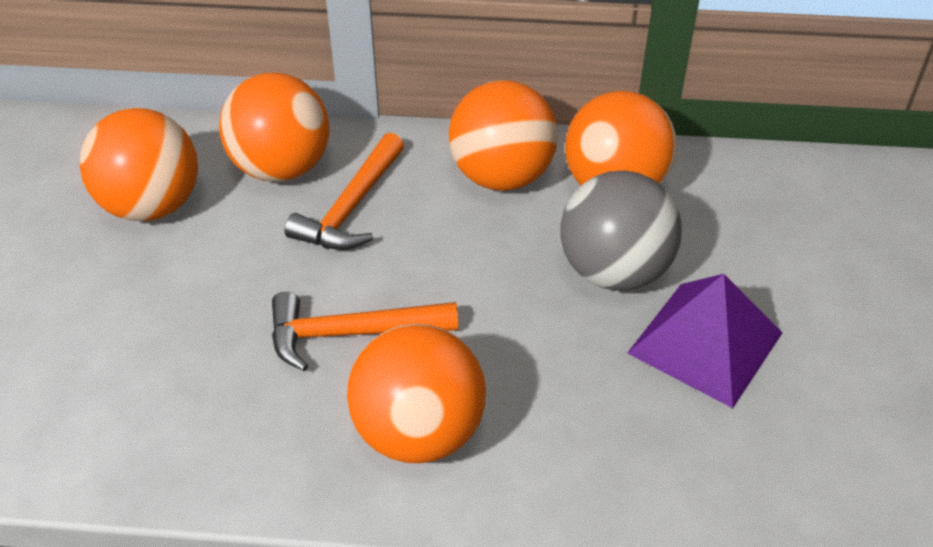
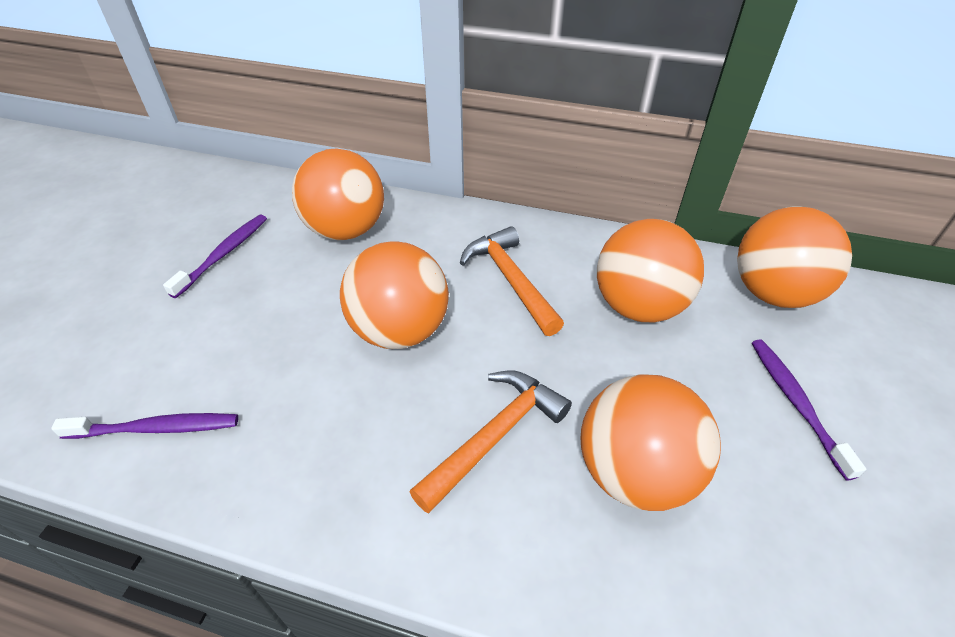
grey ball: [560,170,682,291] = 1 -> none = 0
purple pyramid: [627,274,782,408] = 1 -> none = 0
purple toothbrush: none = 0 -> [51,413,238,439] [163,214,267,298] [752,339,866,481] = 3

